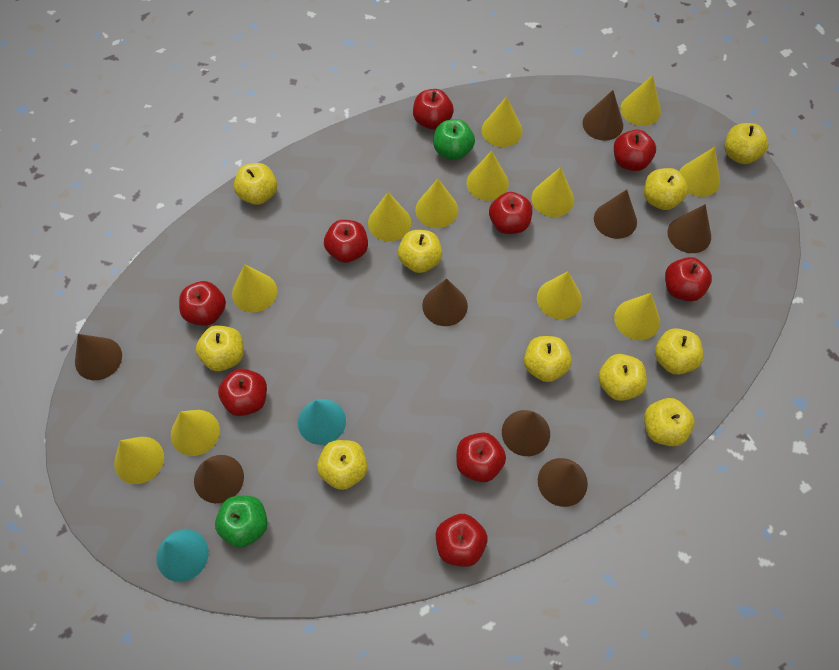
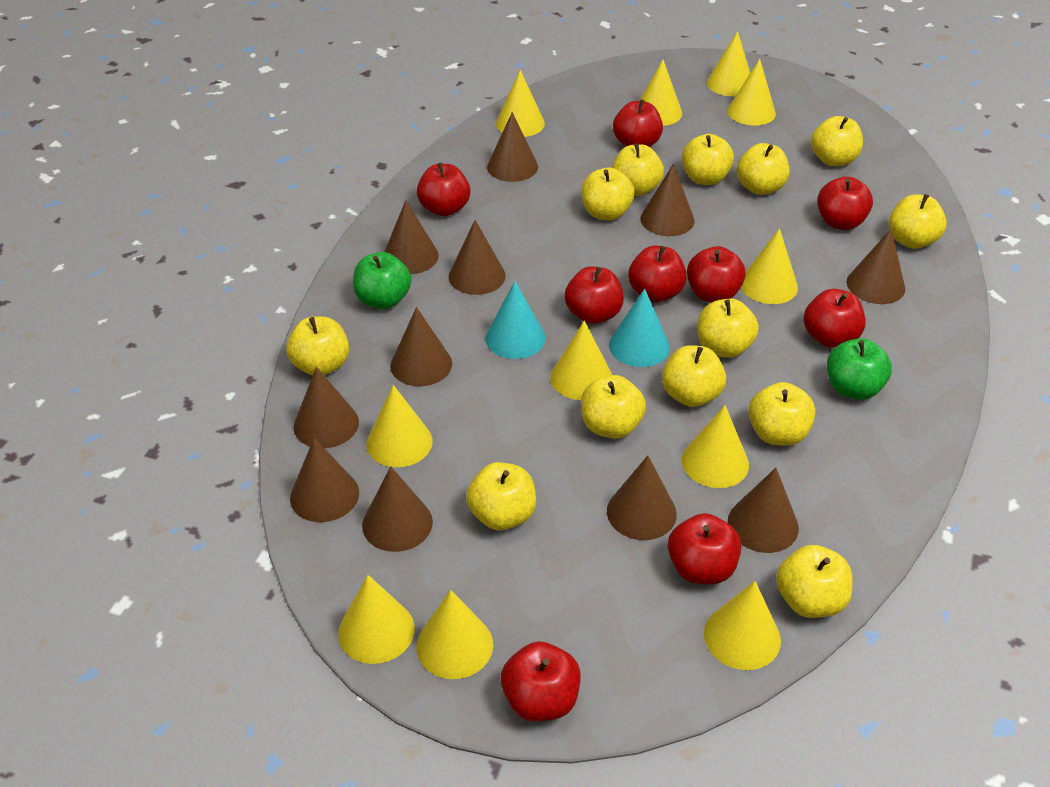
brown cone: [75,334,122,380] [194,455,244,503] [422,278,468,326] [502,410,550,456] [538,458,588,507] [583,90,623,141] [594,189,637,239] [667,204,711,253] = 8 -> [290,438,359,522] [293,367,359,448] [362,466,433,552] [384,200,439,274] [390,307,452,386] [449,220,506,295] [487,112,538,182] [607,455,677,540] [640,164,695,236] [728,468,799,553] [847,229,905,304] = 11
yellow apple: [196,325,243,371] [234,163,277,205] [317,440,367,490] [398,230,442,273] [524,336,572,382] [598,354,647,401] [644,168,688,210] [644,398,694,447] [655,328,703,375] [724,123,768,164] = 10 -> [286,316,349,375] [466,462,536,530] [581,167,635,220] [581,375,646,439] [612,143,664,196] [662,345,726,407] [682,134,734,185] [697,299,759,358] [737,143,790,195] [748,382,815,446] [776,545,853,618] [811,116,863,166] [889,194,947,249] = 13
yellow cone: [114,437,164,484] [171,410,220,456] [232,264,277,312] [368,192,411,241] [416,179,458,228] [467,151,509,201] [482,96,523,147] [532,167,574,217] [537,271,582,319] [614,293,660,340] [620,75,661,126] [679,147,720,197] = 12 -> [338,575,415,664] [366,385,433,467] [416,590,493,679] [496,70,545,137] [550,320,612,400] [639,60,682,126] [682,405,749,488] [704,581,781,670] [707,31,750,96] [727,59,776,126] [741,229,798,304] = 11

